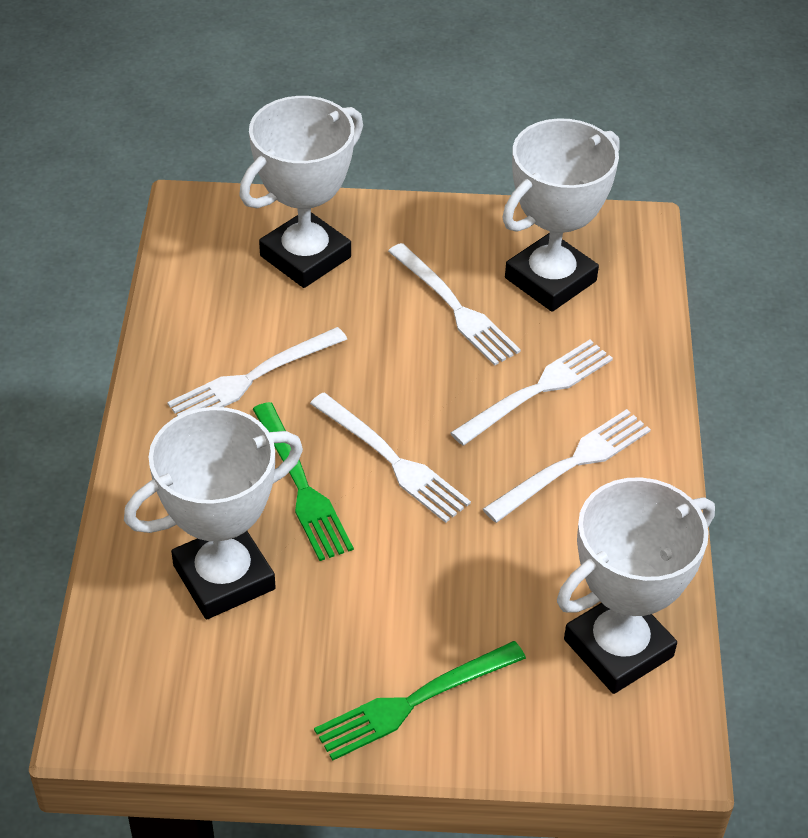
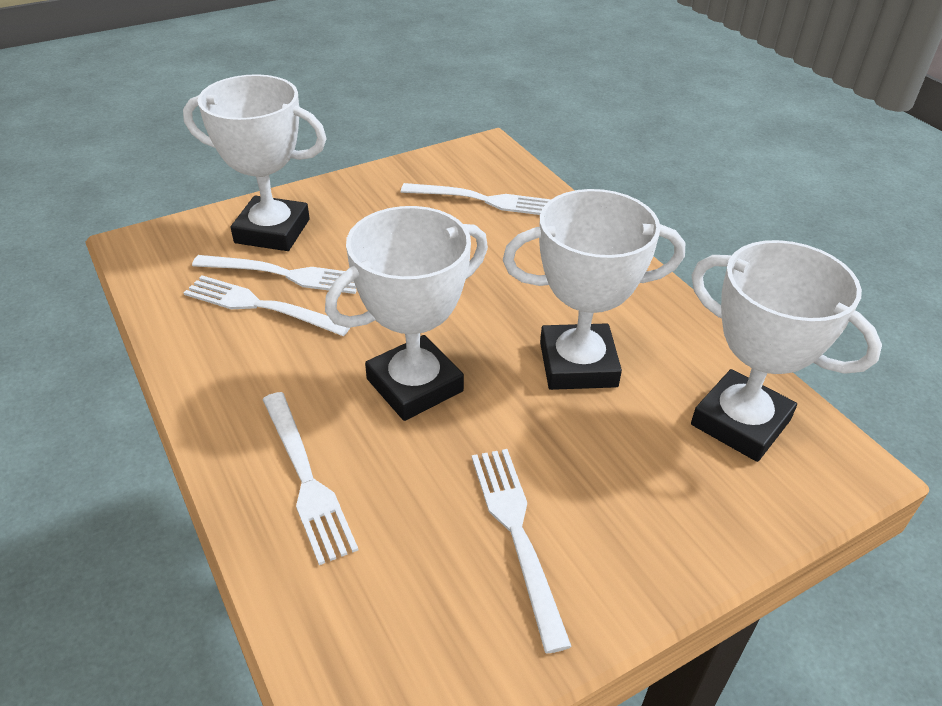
green fork: [253,402,354,561] [314,641,526,761] = 2 -> none = 0

